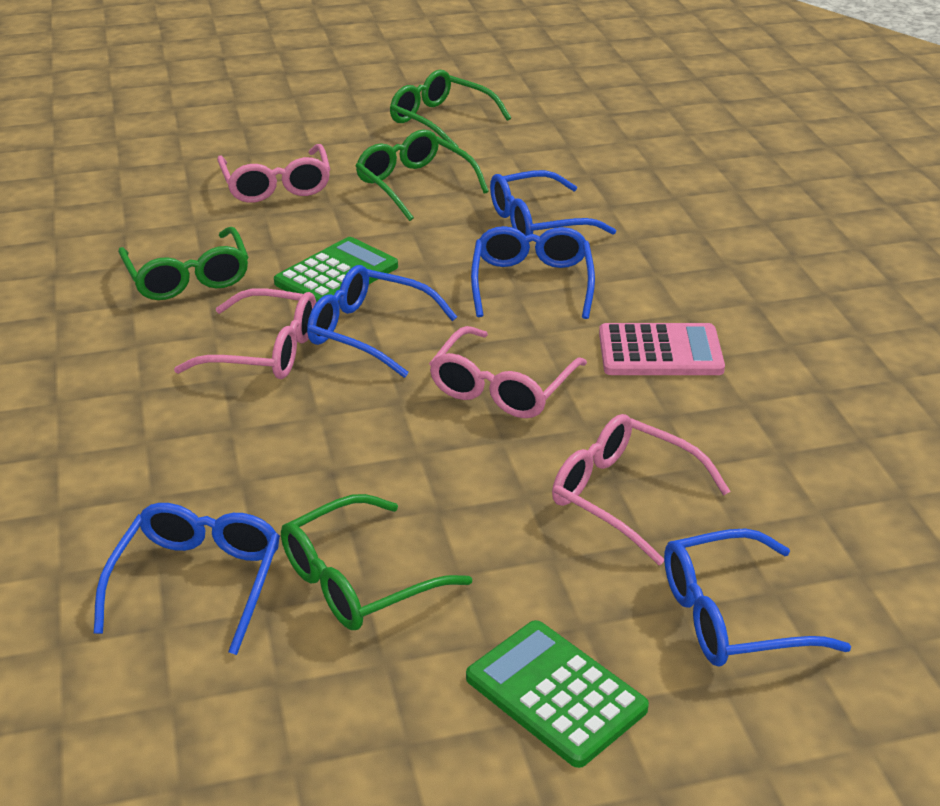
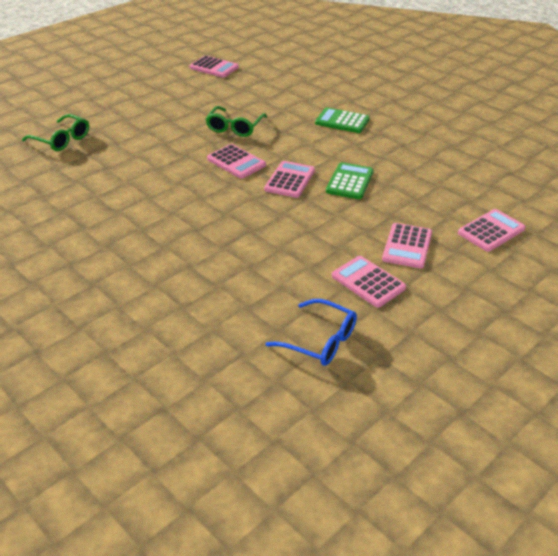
blue glasses: [94,503,280,655] [307,265,457,378] [471,226,595,319] [490,170,616,236] [664,528,851,667] = 5 -> [265,299,357,366] = 1
green glasses: [118,227,249,300] [281,494,472,630] [356,129,489,221] [390,70,511,147] = 4 -> [22,114,89,151] [206,106,267,137] = 2
pink calculator: [599,323,725,375] = 1 -> [190,56,239,78] [207,144,266,179] [264,161,315,198] [332,256,406,308] [382,223,432,269] [458,209,526,252] = 6
pink glasses: [174,288,316,379] [217,144,330,203] [429,326,587,418] [552,414,730,565] = 4 -> none = 0

